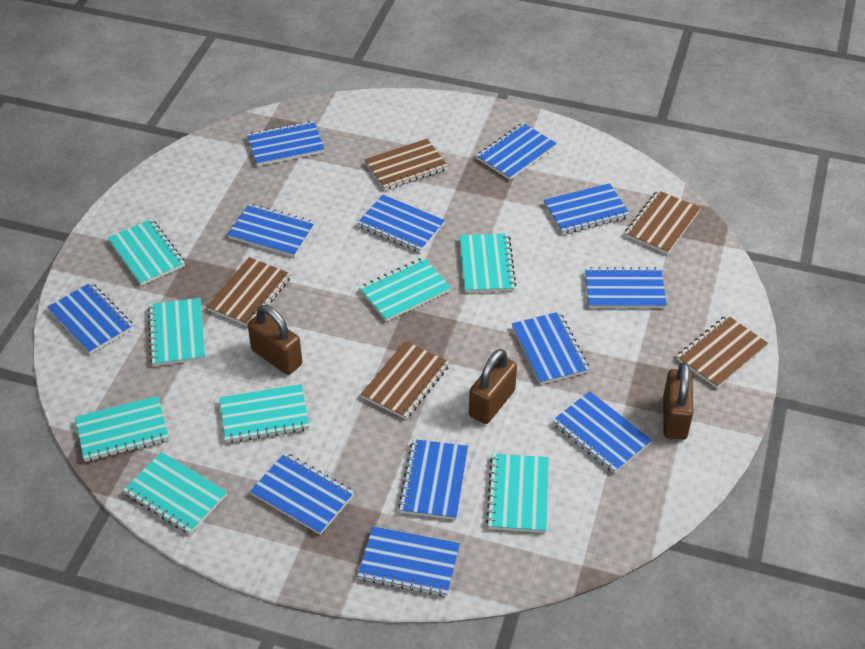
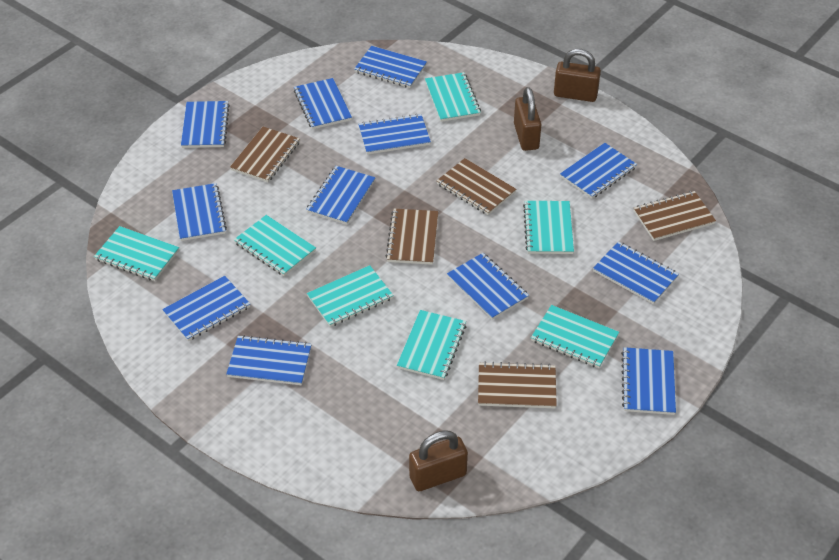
turquoise notebook: [75,396,169,462] [108,219,185,286] [123,452,227,534] [148,298,205,366] [219,384,309,443] [359,258,451,322] [460,233,517,293] [486,453,549,533] = 8 -> [94,226,179,281] [234,215,316,276] [307,265,394,327] [397,310,466,380] [425,72,481,122] [523,201,574,254] [531,305,619,368] = 7

